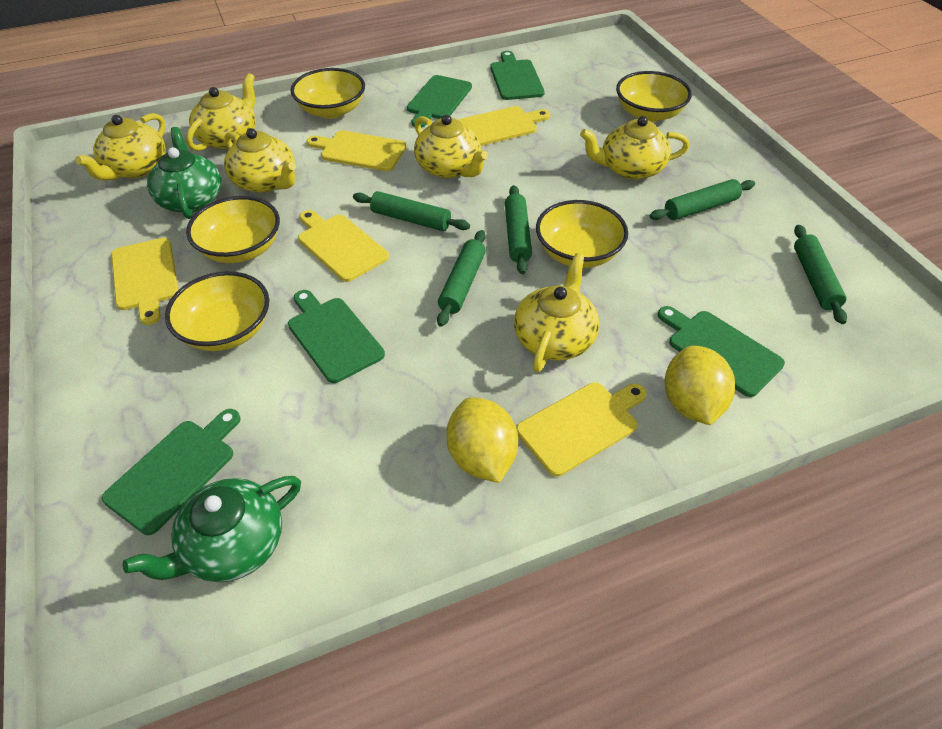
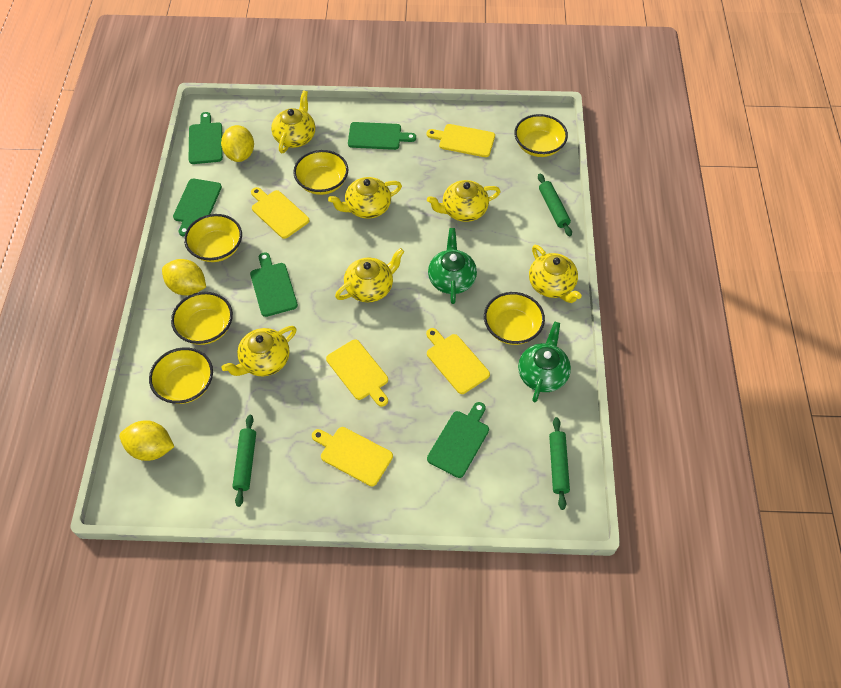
green rolling pin: [353,191,470,231] [437,230,486,327] [505,185,532,274] [650,179,755,220] [794,225,847,324] = 5 -> [232,415,256,507] [538,173,572,236] [549,417,570,510] = 3
yellow bowl: [165,271,269,351] [186,196,280,263] [291,68,365,119] [536,200,628,268] [616,71,692,122] = 5 -> [149,347,213,404] [171,292,233,345] [184,214,242,262] [293,150,348,195] [484,292,545,345] [514,114,568,157] = 6
yellow lemon: [446,397,518,483] [665,346,735,425] = 2 -> [119,420,174,461] [162,259,206,296] [221,125,254,162] = 3

